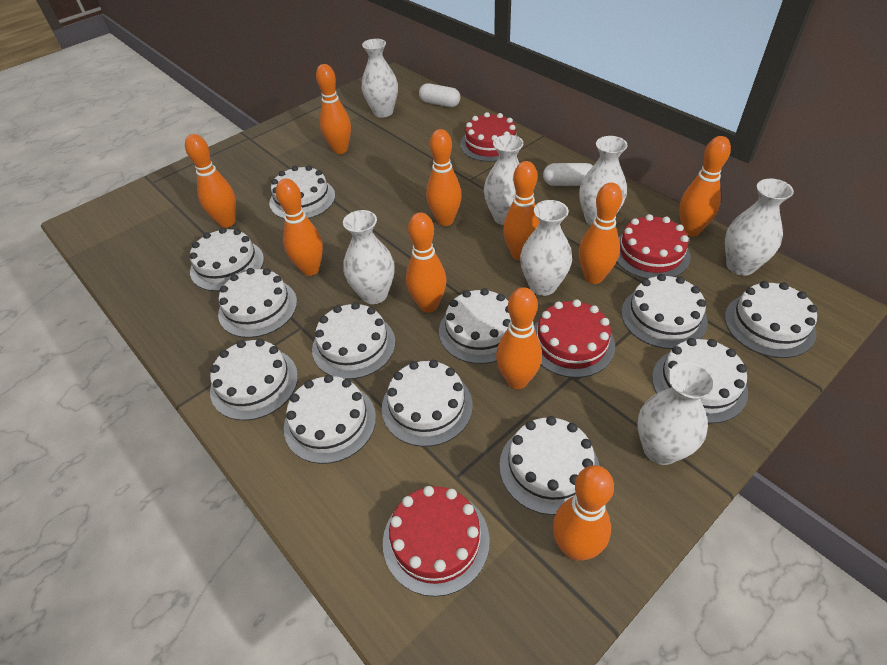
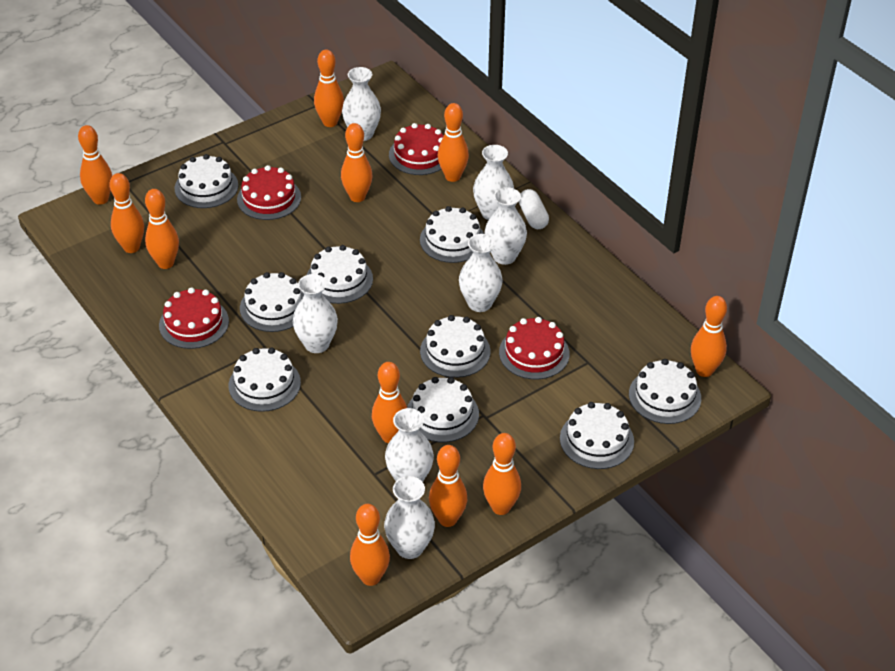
orange bowling pin: [185,134,236,228] [276,178,323,276] [316,64,351,154] [406,212,446,313] [426,129,462,226] [496,287,542,389] [503,161,539,261] [553,465,614,561] [579,183,623,284] [679,136,731,237] = 10 -> [78,125,112,205] [110,173,144,253] [145,189,179,269] [314,49,344,127] [341,123,372,202] [350,504,390,586] [372,362,407,443] [429,445,467,527] [438,103,469,182] [483,433,521,515] [691,296,727,377] = 11
white cake: [189,227,264,291] [210,339,298,421] [218,268,297,338] [269,165,335,219] [284,374,376,464] [312,302,395,379] [382,360,473,447] [439,288,511,364] [500,416,599,515] [621,274,708,349] [652,338,748,424] [725,281,817,358] = 12 -> [175,154,238,208] [229,347,301,412] [240,272,304,332] [307,245,373,304] [407,377,479,442] [420,206,484,263] [420,315,491,378] [560,402,634,469] [629,359,701,424] = 9
white capsule: [419,83,460,107] [543,163,593,186] = 2 -> [519,189,549,229] = 1

